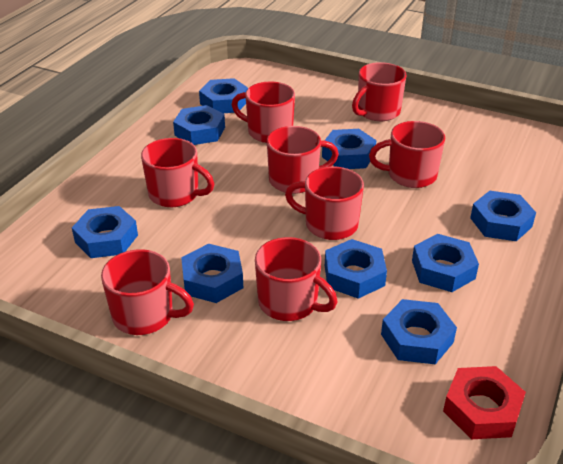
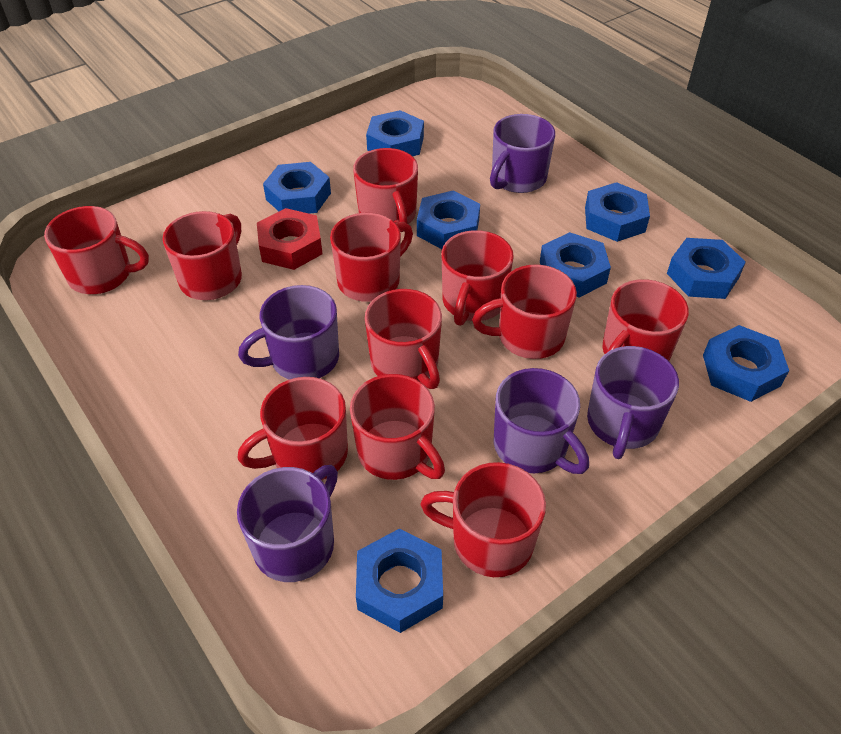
blue nut: [72,206,138,258] [173,105,225,145] [181,244,243,303] [199,78,248,113] [322,129,377,169] [325,239,387,299] [381,299,457,364] [412,234,479,292] [470,191,536,241] = 9 -> [263,162,331,214] [356,529,443,633] [366,110,424,156] [417,190,480,249] [540,232,611,298] [585,182,650,242] [667,238,746,299] [703,325,789,402] = 8
purple mug: none = 0 -> [237,465,338,582] [238,285,339,380] [490,114,555,193] [494,368,589,474] [587,346,679,459] = 5
red mug: [101,249,194,335] [141,138,214,207] [231,81,295,143] [255,237,338,321] [267,126,339,194] [285,167,364,240] [352,62,407,121] [369,121,445,188] = 8 -> [44,206,149,294] [163,211,242,300] [237,377,348,480] [330,213,413,302] [350,374,445,480] [353,148,418,232] [365,289,442,389] [421,462,546,577] [441,230,514,326] [472,265,577,359] [602,279,689,361] = 11

